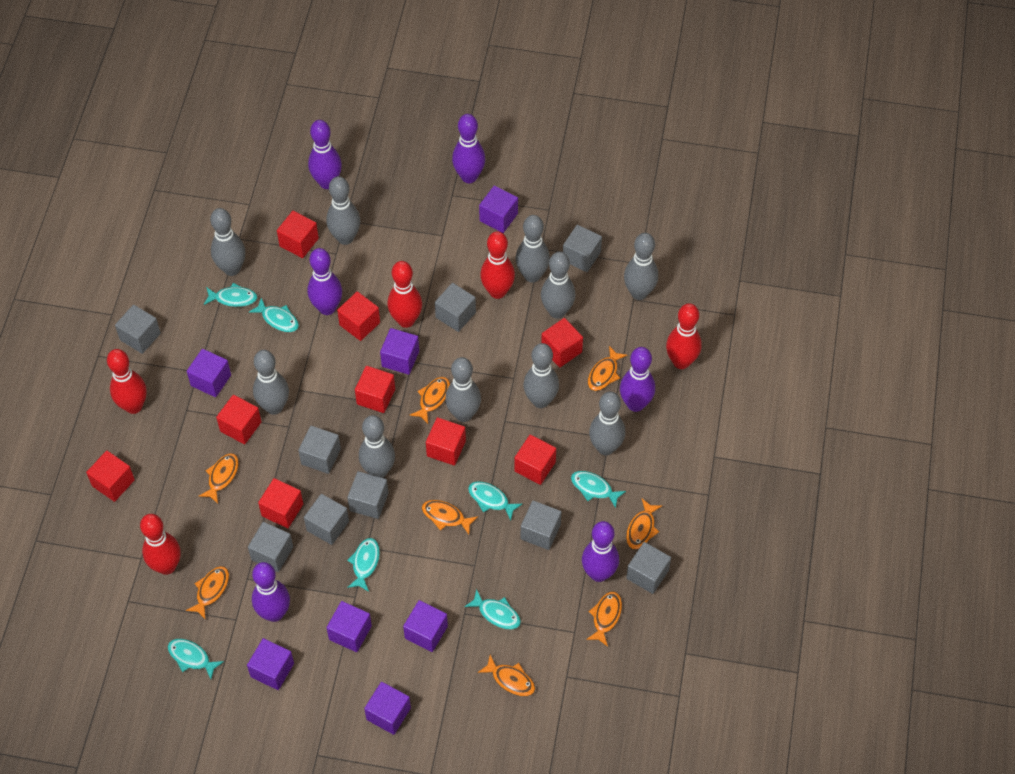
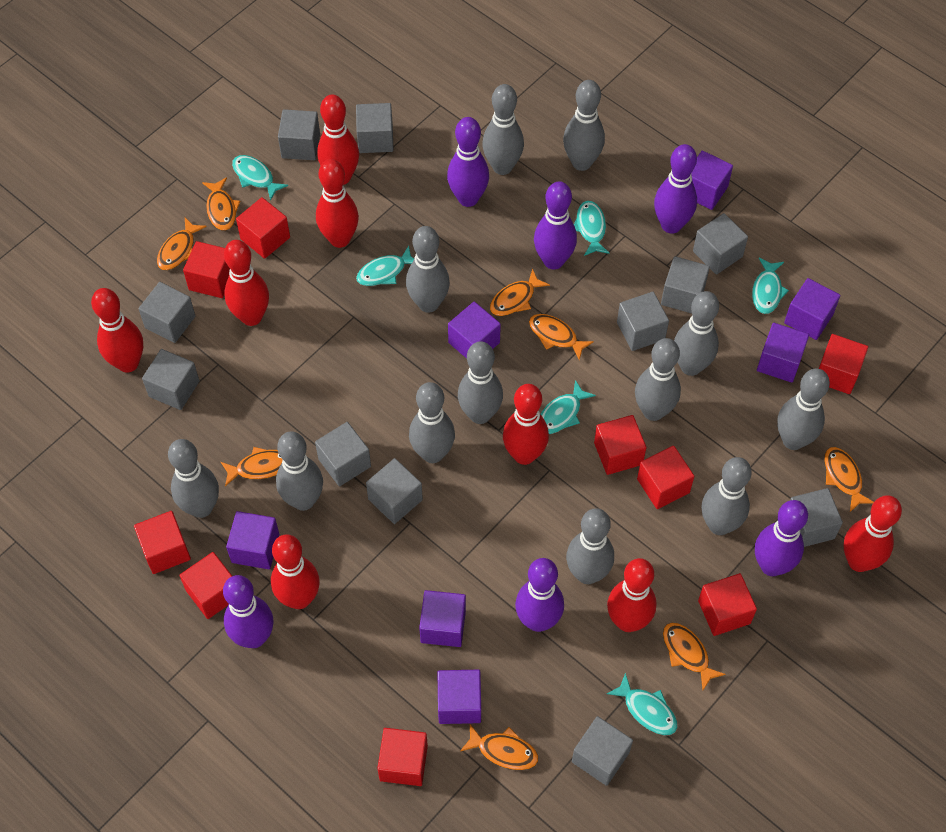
grey bowling pin: [210,208,245,276] [253,350,289,415] [326,176,360,245] [359,415,395,478] [445,357,481,422] [516,215,550,283] [523,343,559,408] [541,252,575,319] [589,391,625,455] [624,233,658,300] = 10 -> [168,439,219,518] [276,431,323,511] [406,226,450,313] [409,382,455,463] [458,341,503,424] [482,84,524,175] [563,80,605,171] [566,508,614,584] [635,338,681,421] [674,291,719,376] [702,457,752,535] [777,368,830,450] = 12
grey cube: [115,305,161,354] [248,522,293,572] [298,426,341,474] [304,494,349,545] [347,471,388,519] [435,283,476,332] [521,500,561,550] [563,225,602,272] [626,542,671,594] = 9 -> [138,282,195,343] [142,349,200,410] [278,109,320,160] [315,422,371,486] [356,103,394,153] [366,458,423,524] [572,716,633,786] [617,292,669,351] [661,256,710,313] [693,213,748,275] [790,488,843,547] = 11
red bowling pin: [107,349,147,414] [140,514,181,575] [387,261,422,328] [480,231,515,299] [666,303,701,369] = 5 -> [91,288,143,373] [224,240,269,326] [271,534,320,609] [316,159,359,248] [317,94,359,185] [503,384,549,465] [607,558,656,632] [844,495,902,572] = 8
turquoise fish: [168,639,224,679] [204,283,257,307] [249,298,299,332] [347,538,380,592] [464,589,521,629] [468,481,522,520] [571,471,626,508] = 7 -> [232,155,288,201] [356,246,414,286] [541,380,596,434] [574,201,609,256] [607,673,677,735] [752,258,789,314] = 6

